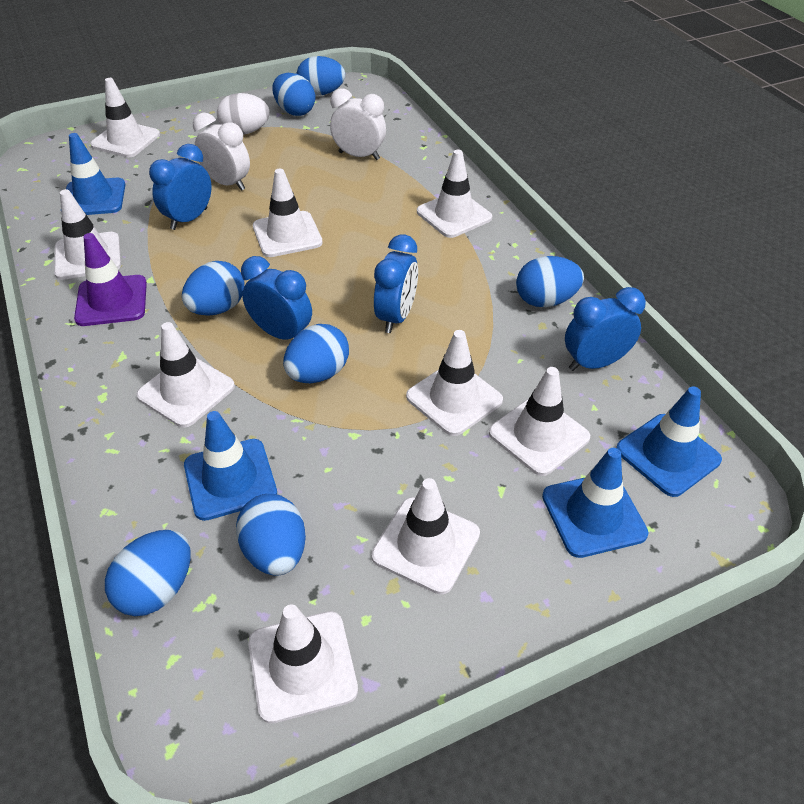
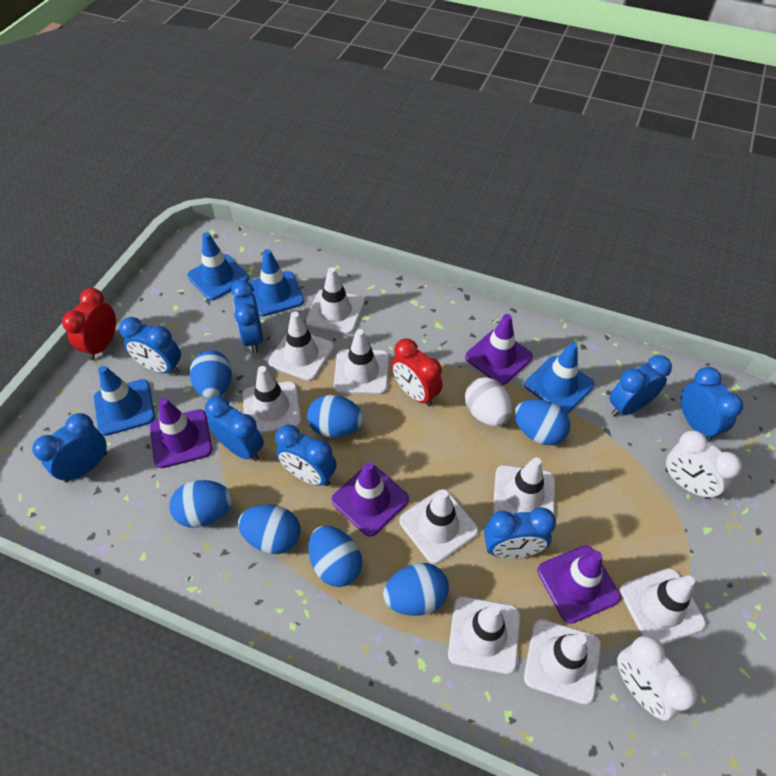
blue clock: [149,144,212,230] [241,256,312,340] [374,235,418,333] [565,287,646,371] = 4 -> [32,413,107,483] [119,317,181,374] [205,396,264,461] [231,280,263,353] [275,424,337,486] [484,507,556,558] [609,355,672,417] [681,367,743,442] = 8
purple traffic cone: [74,233,147,326] = 1 -> [150,398,212,468] [331,462,409,537] [465,314,533,385] [537,545,621,624] = 4
red clock: none = 0 -> [62,288,116,360] [392,339,443,407] = 2

